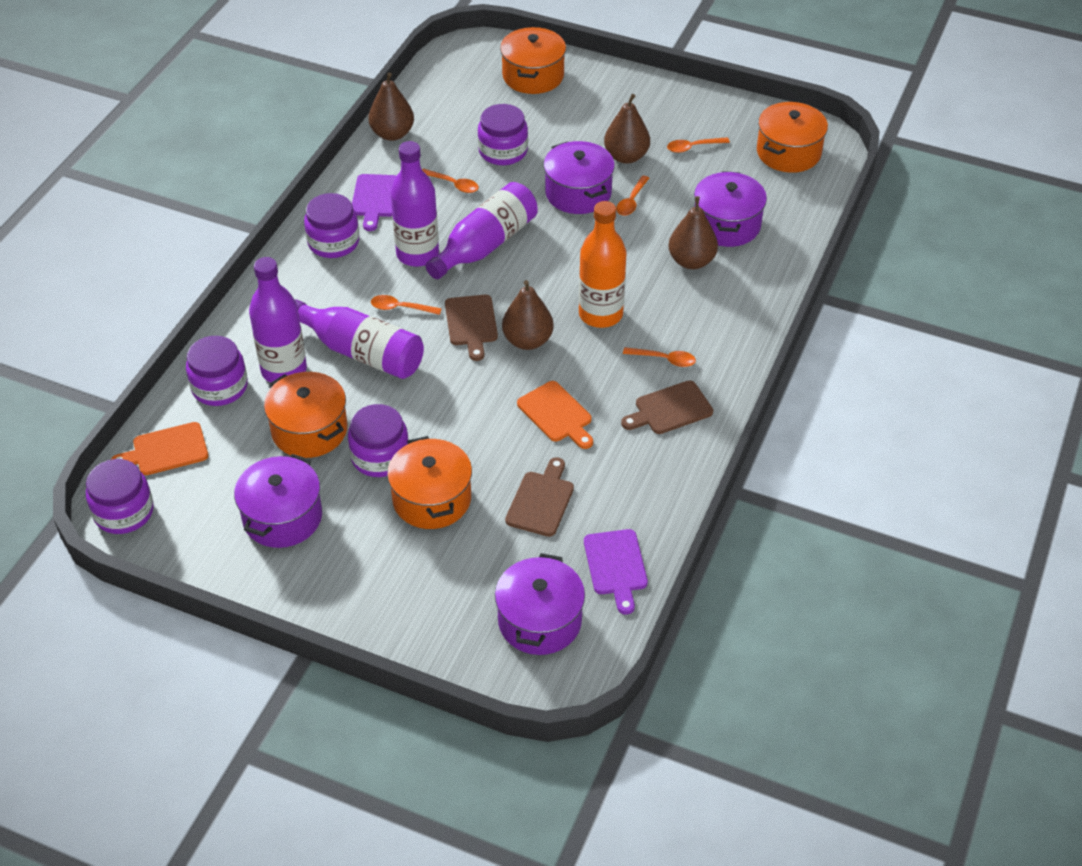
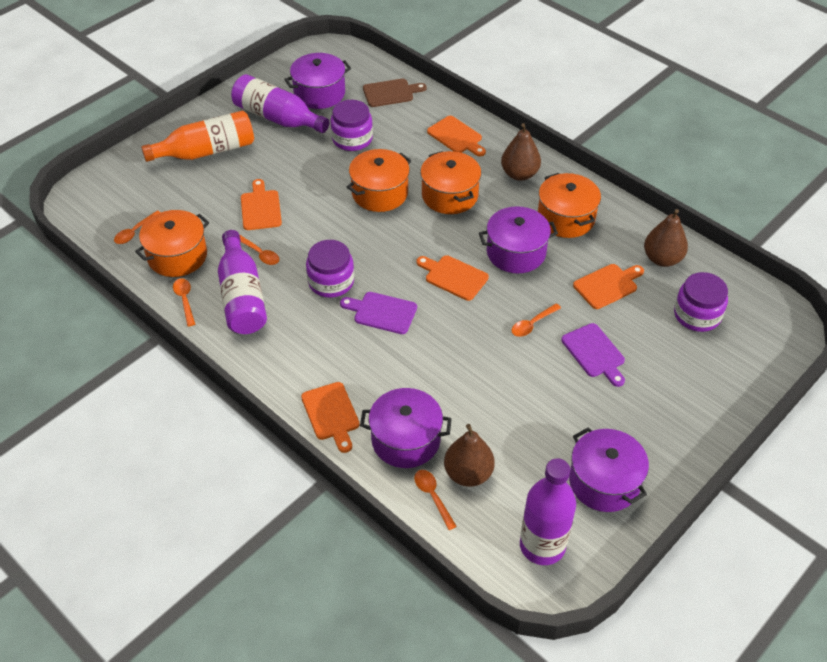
brown cutting board: [445,295,498,361] [505,457,574,537] [621,381,713,434] = 3 -> [363,79,427,107] = 1
brown pear: [368,72,414,141] [502,280,554,350] [604,94,650,164] [668,196,718,269] = 4 -> [444,424,495,487] [501,123,541,181] [644,209,688,267] = 3
orange cutting board: [111,422,208,475] [517,381,593,449] = 2 -> [241,179,282,230] [301,382,360,453] [416,255,489,301] [427,116,486,156] [573,264,644,309] = 5
purple bottle: [249,257,307,383] [295,300,424,379] [391,141,439,267] [426,182,538,279] = 4 -> [218,230,267,334] [231,74,329,133] [520,458,576,565] = 3
purple jar: [86,459,154,534] [186,336,248,406] [304,193,359,258] [348,404,409,477] [478,104,528,165] = 5 -> [306,240,354,298] [330,100,373,151] [674,272,728,332] = 3

